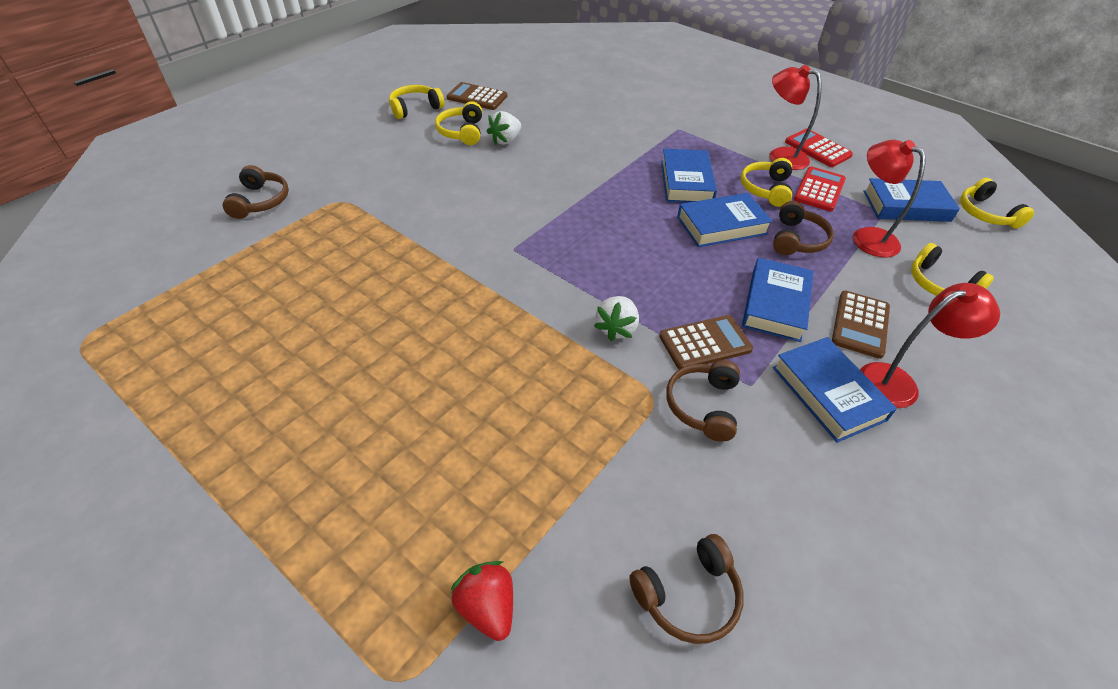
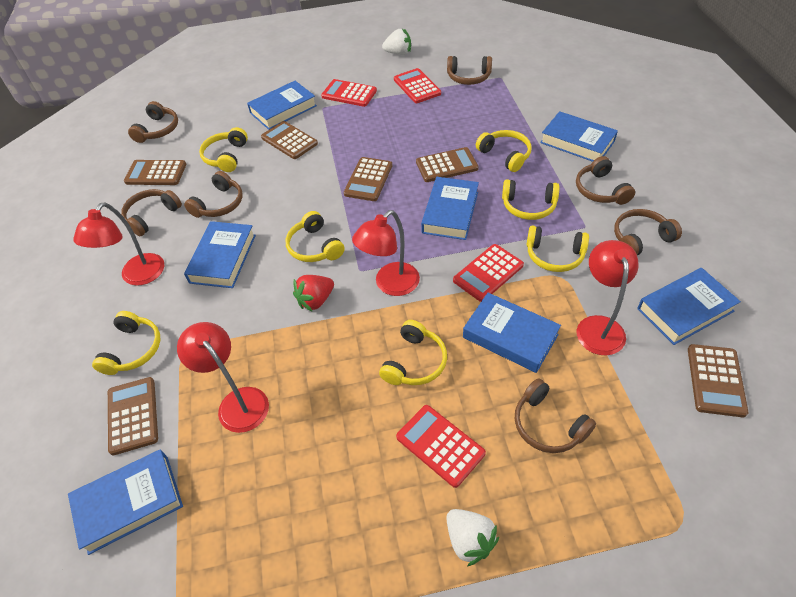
blue book: [661,149,717,203] [677,193,773,247] [742,258,814,342] [773,337,897,443] [863,178,960,222] = 5 -> [68,449,183,555] [184,221,256,288] [247,81,317,130] [421,177,479,240] [463,293,561,373] [540,111,618,162] [637,268,741,345] = 7
brown calculator: [446,82,507,110] [659,315,753,369] [832,291,890,359] = 3 -> [108,377,158,455] [124,160,186,185] [261,121,318,159] [344,157,392,201] [416,147,479,182] [688,344,748,417] = 6
brown headphones: [223,165,289,219] [629,534,744,644] [666,360,740,442] [773,201,834,255] = 4 -> [121,189,182,236] [128,101,178,143] [184,171,242,218] [447,56,492,85] [515,378,596,453] [576,156,635,205] [614,209,682,255] = 7
red calculator: [785,129,853,167] [794,166,846,211] = 2 -> [321,79,377,107] [394,68,441,103] [396,405,486,488] [453,244,524,302] = 4
red lamp: [769,65,822,170] [853,140,926,257] [860,283,1000,408] = 3 -> [73,202,164,286] [177,322,269,433] [352,210,420,296] [576,240,638,355] = 4
yellow headphones: [389,85,445,119] [435,101,482,145] [741,158,792,207] [911,243,994,296] [960,178,1034,229] = 5 -> [92,311,161,375] [199,127,248,172] [285,211,345,262] [379,320,447,385] [476,130,532,172] [502,179,560,220] [527,225,589,272] = 7

